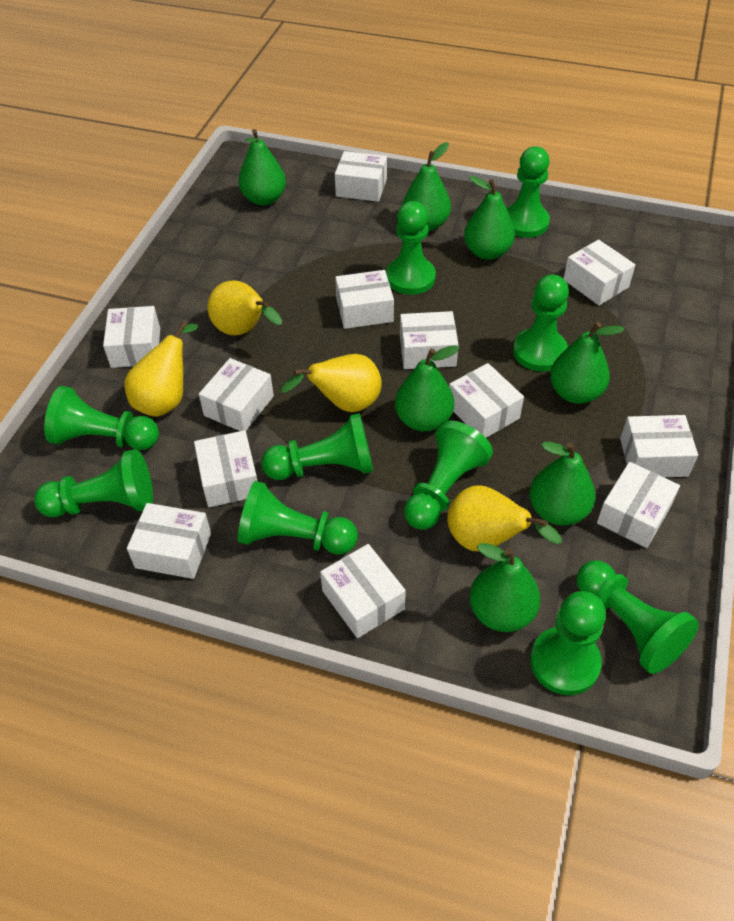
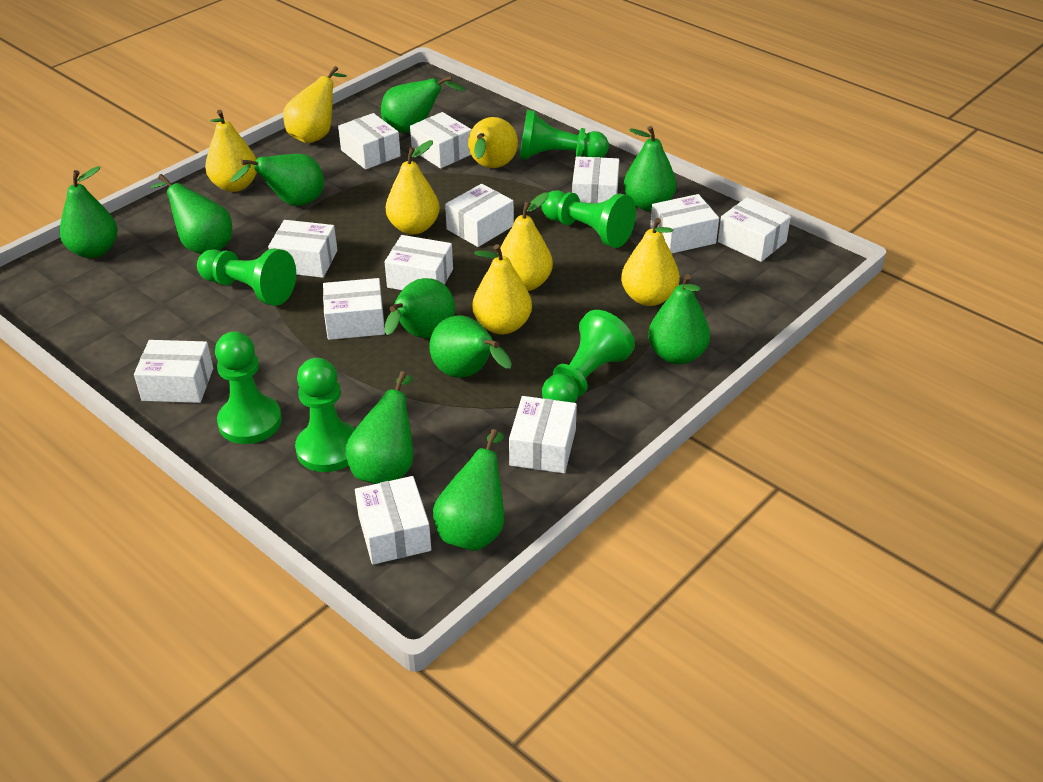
green pawn: [34,449,153,517] [44,386,159,450] [238,481,358,554] [261,413,373,480] [386,201,436,295] [404,420,493,530] [507,146,550,238] [513,274,569,372] [530,591,606,695] [576,561,699,674] = 10 -> [197,248,296,306] [215,331,282,444] [295,358,355,472] [520,110,609,160] [541,190,636,248] [542,310,635,403] = 6
green pear: [238,129,286,206] [395,345,459,431] [402,142,451,231] [464,176,515,260] [470,543,541,632] [529,442,596,526] [550,322,625,404] = 7 -> [60,166,118,258] [150,174,232,254] [231,154,324,206] [345,371,413,484] [381,76,466,133] [384,278,455,338] [429,316,512,378] [433,429,504,551] [624,126,677,211] [648,274,710,364] = 10
yellow pear: [124,321,198,417] [207,280,282,336] [281,354,382,412] [447,485,562,551] = 4 -> [205,110,257,192] [283,66,347,143] [386,140,440,235] [468,117,518,168] [472,244,532,334] [500,192,553,291] [621,218,680,306] = 7

